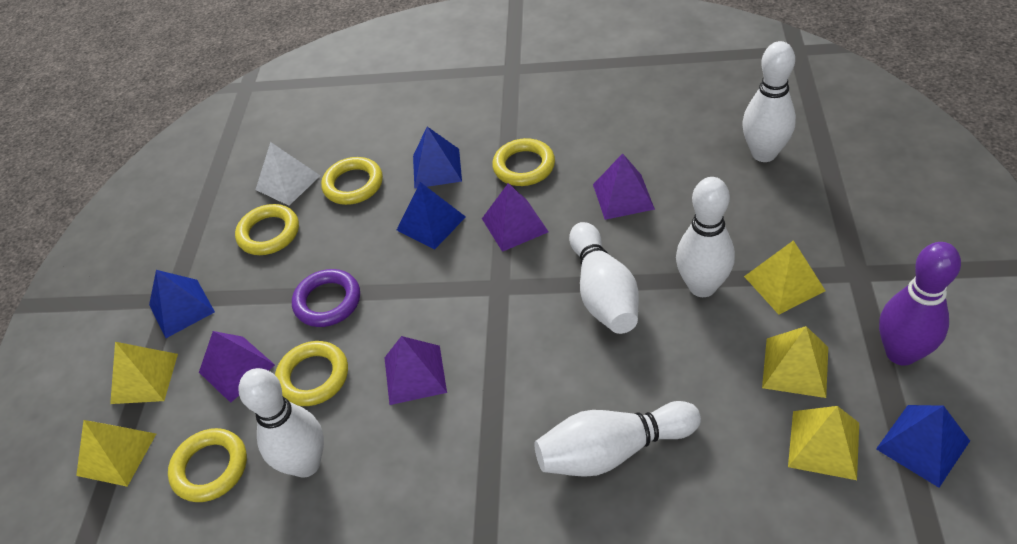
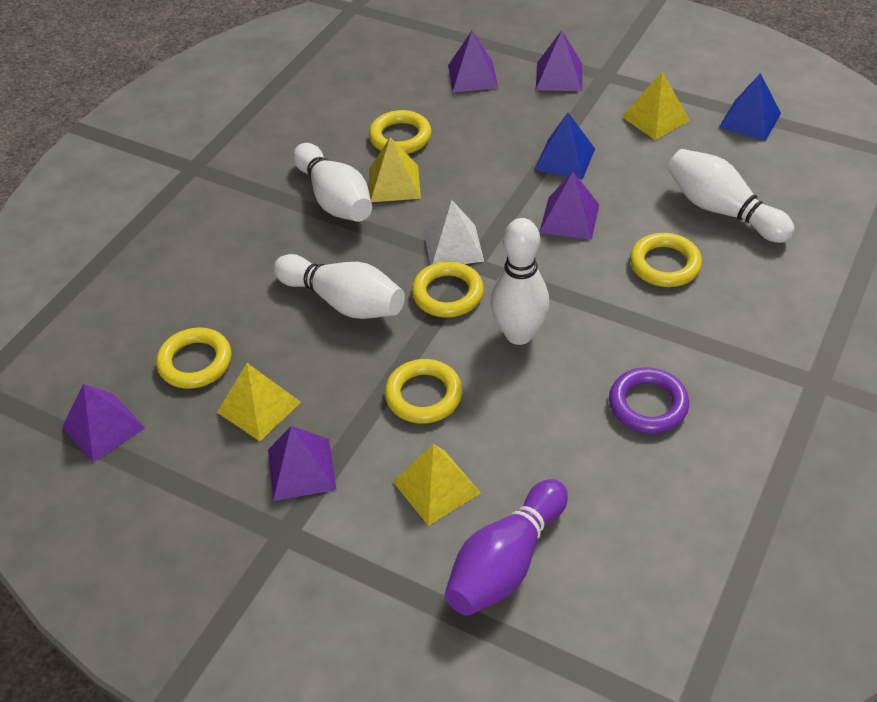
blue pyramid: [149,270,215,338] [397,182,466,250] [413,127,462,189] [876,405,970,488] = 4 -> [534,113,595,180] [719,73,781,141] = 2
purple pyramid: [199,331,275,403] [384,336,447,405] [482,183,549,252] [593,153,655,220] = 4 -> [62,383,145,463] [268,426,336,501] [448,31,498,92] [536,30,582,91] [539,172,599,240] = 5
white bowling pin: [239,368,324,477] [534,401,701,477] [569,222,639,334] [676,177,735,297] [742,41,796,162] = 5 -> [274,254,405,319] [293,143,372,222] [491,218,549,345] [667,149,794,243] = 4
yellow pyramid: [76,420,156,487] [110,342,178,404] [744,240,826,315] [762,326,828,398] [788,406,859,480] = 5 -> [217,363,301,441] [369,137,421,202] [393,444,481,526] [622,72,690,140] = 4

